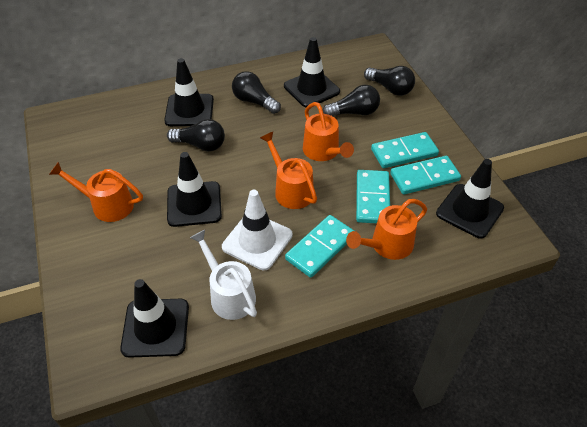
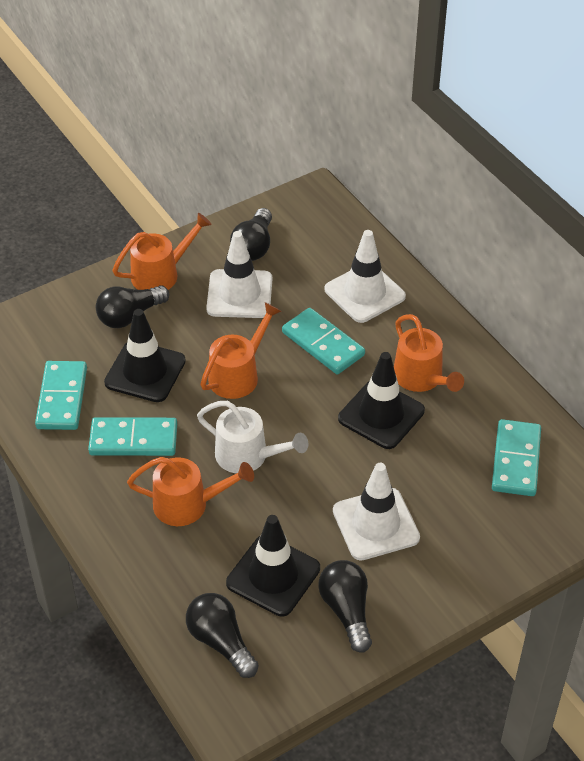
black traffic cone: [120,279,189,358] [164,58,214,126] [167,152,222,227] [284,37,340,107] [436,159,504,239] = 5 -> [104,309,186,402] [226,515,320,616] [338,352,425,449] = 3
white traffic cone: [222,190,293,270] = 1 -> [206,231,272,318] [325,230,406,323] [333,463,420,561] = 3

